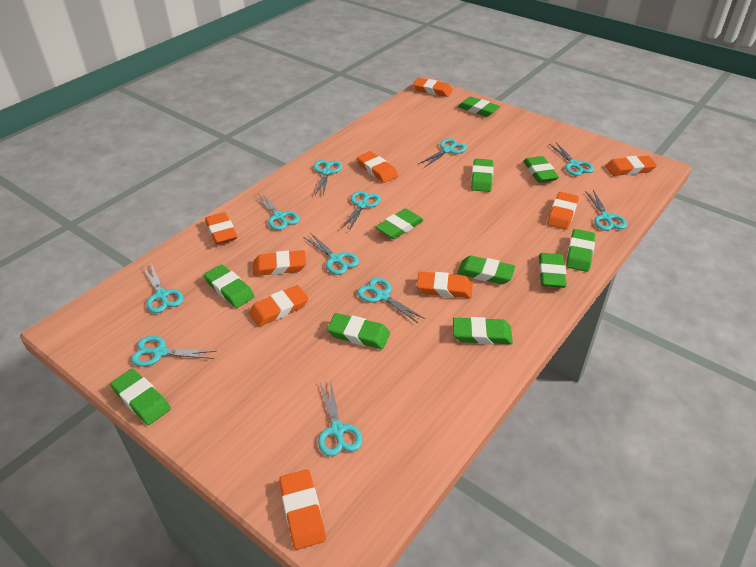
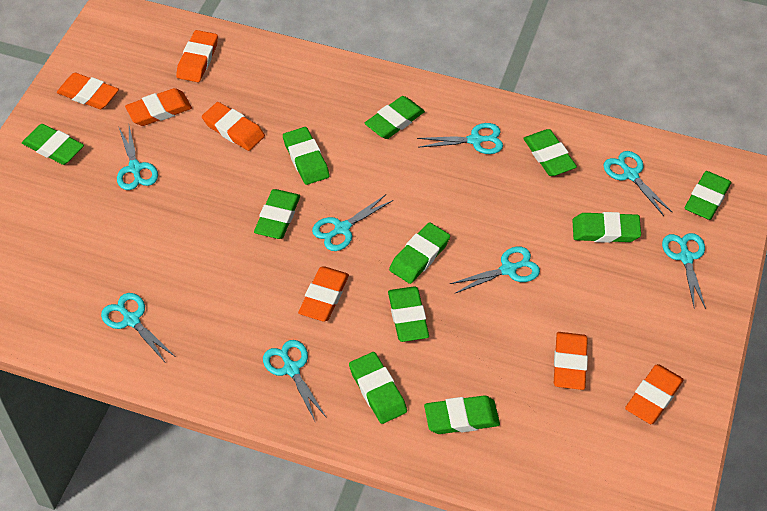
orange eraser: [205,212,237,244] [249,285,308,327] [253,250,306,276] [279,469,326,550] [357,151,398,183] [413,78,453,97] [417,271,473,298] [547,192,579,230] [606,156,657,176] = 9 -> [57,73,119,109] [125,88,192,126] [176,30,218,82] [202,102,265,151] [298,266,349,322] [554,332,588,390] [625,364,684,424] = 7
turquoise scissors: [131,336,217,366] [142,263,184,313] [254,193,300,230] [303,234,359,275] [314,160,342,195] [318,380,362,456] [341,191,381,231] [357,278,425,324] [419,138,467,168] [549,142,594,176] [585,190,627,231] = 11 -> [101,293,176,362] [117,126,158,190] [263,340,327,421] [312,194,393,251] [417,123,503,154] [450,247,540,294] [603,151,673,216] [662,233,706,309] = 8

